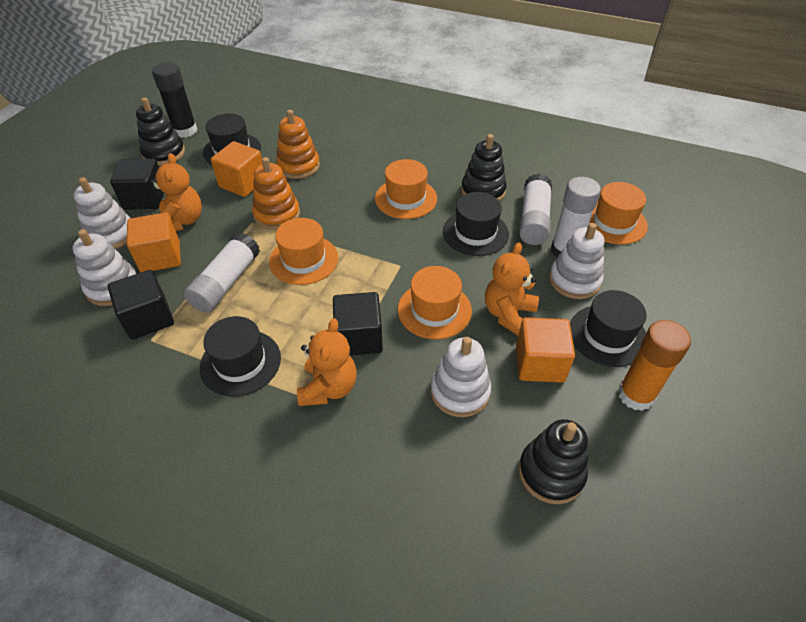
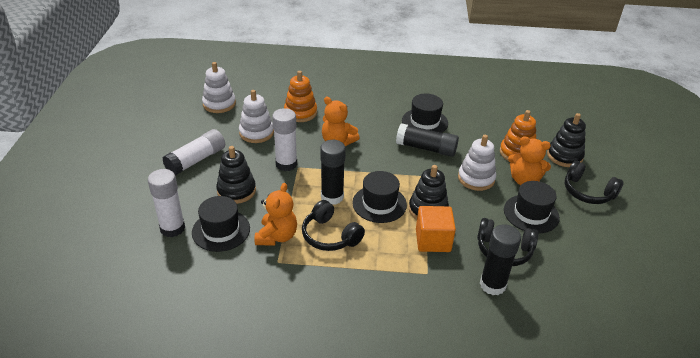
black cube: [108,270,174,340] [110,159,164,210] [333,292,383,356] = 3 -> none = 0
black glue stick: [152,62,197,138] = 1 -> [320,140,346,205] [396,123,459,157] [480,224,521,295] = 3
black headphones: none = 0 -> [302,200,365,251] [477,218,539,266] [565,160,624,204] = 3
orange cube: [127,212,181,272] [211,141,262,197] [516,317,575,383] = 3 -> [416,206,456,252] = 1
orange glue stick: [618,320,691,411] = 1 -> none = 0
orange hat: [269,218,338,285] [375,159,437,219] [398,266,472,339] [589,182,648,245] = 4 -> none = 0
white stacking toy: [73,229,137,306] [74,177,131,249] [431,337,491,417] [549,223,604,299] = 4 -> [202,62,236,113] [239,90,274,143] [458,135,496,191] = 3

